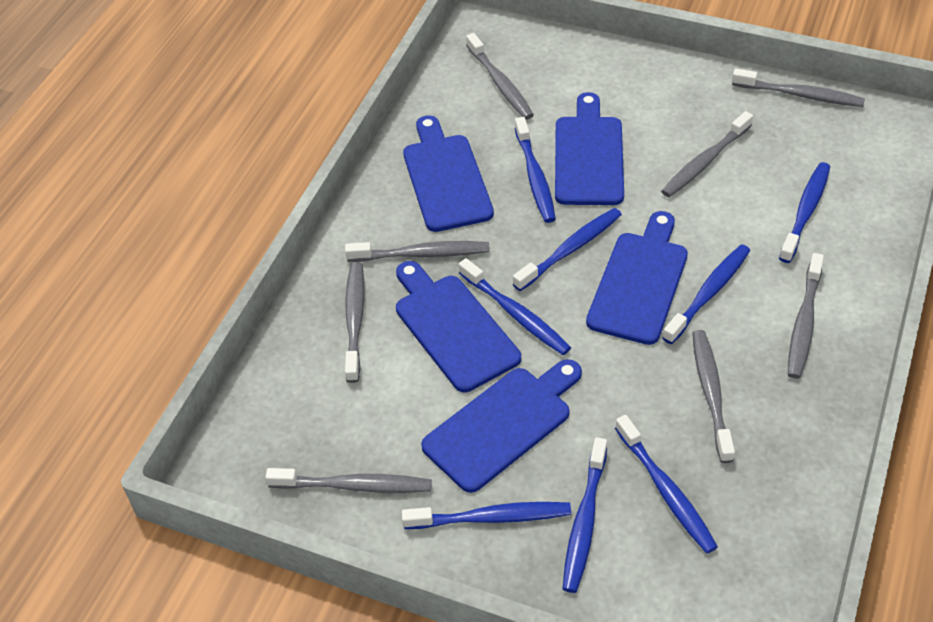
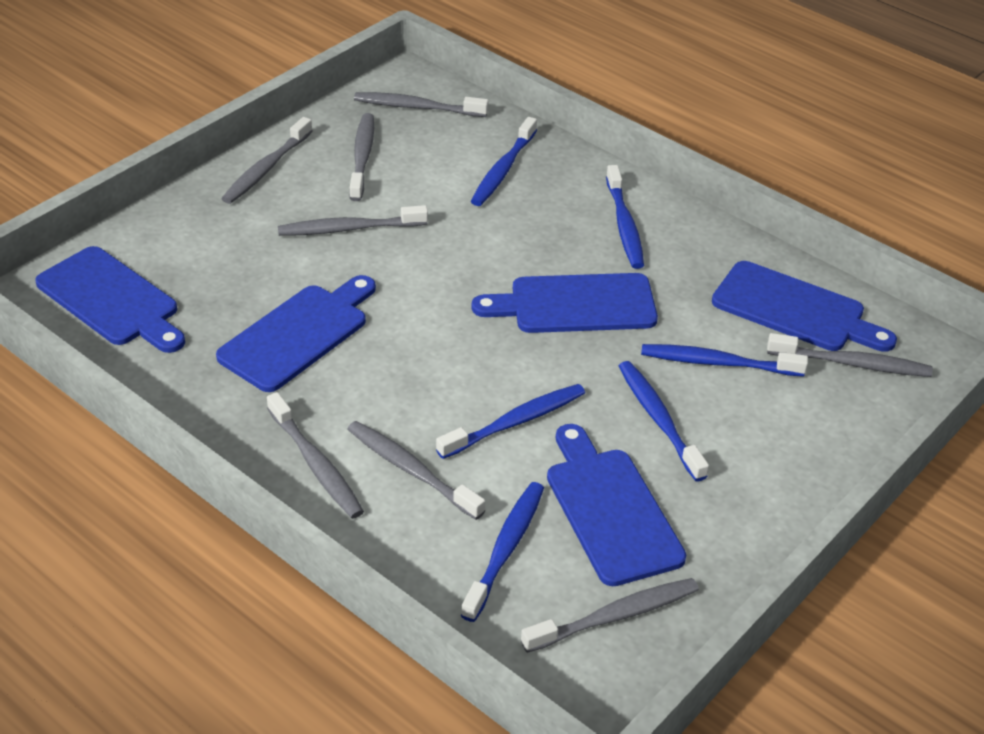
blue toothbrush: [402,502,571,529] [459,258,571,355] [513,208,622,291] [515,117,556,223] [563,437,607,593] [615,415,718,553] [662,244,750,344] [779,162,830,263] = 8 -> [436,384,585,459] [461,482,544,622] [471,117,537,206] [606,165,644,269] [619,361,709,481] [641,344,808,377] = 6

